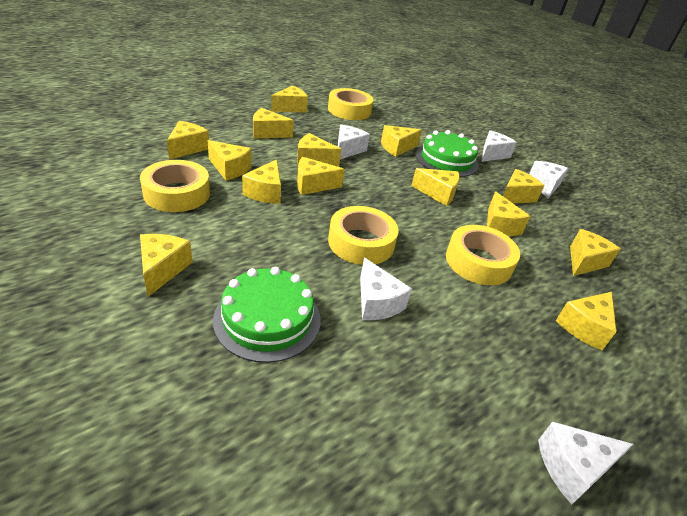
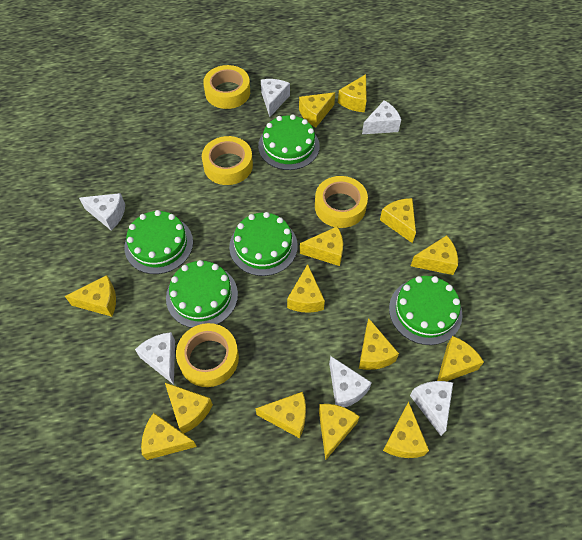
green cake: [213,267,321,363] [416,130,479,177] = 2 -> [124,210,193,274] [166,260,238,328] [229,212,298,276] [258,114,320,170] [389,276,462,345] = 5
white cheese: [338,125,370,159] [360,258,412,320] [482,130,517,162] [529,161,568,199] [538,421,634,504] = 5 -> [79,193,125,230] [135,332,175,385] [261,79,290,117] [329,356,372,407] [362,100,401,134] [410,381,453,436] = 6

